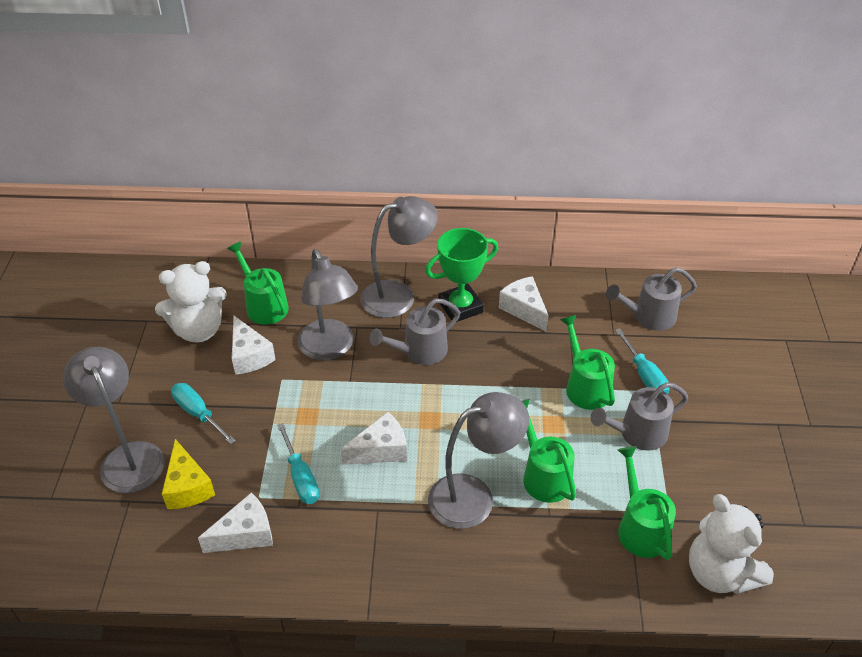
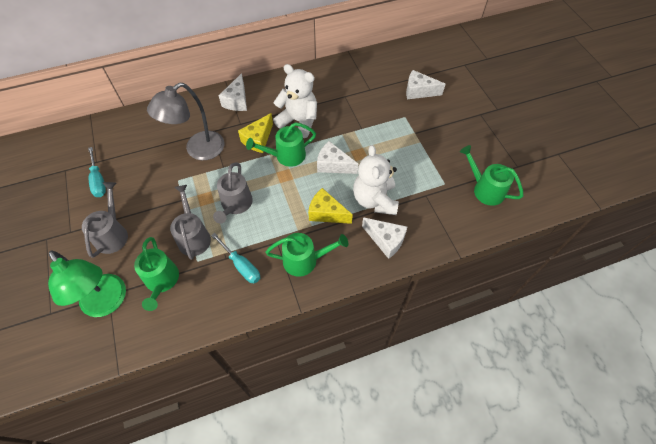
green lamp: none = 0 -> [48,250,126,317] = 1
green trophy: [425,228,498,322] = 1 -> none = 0
grey lamp: [63,347,165,493] [297,249,358,360] [360,196,438,318] [428,392,529,529] = 4 -> [147,83,224,160] = 1
turquoise screwdriver: [171,383,236,444] [277,423,319,504] [615,328,670,394] = 3 -> [88,147,106,197] [211,233,260,283] = 2
yellow cheese: [162,439,215,509] = 1 -> [238,113,273,153] [308,188,353,224] = 2

